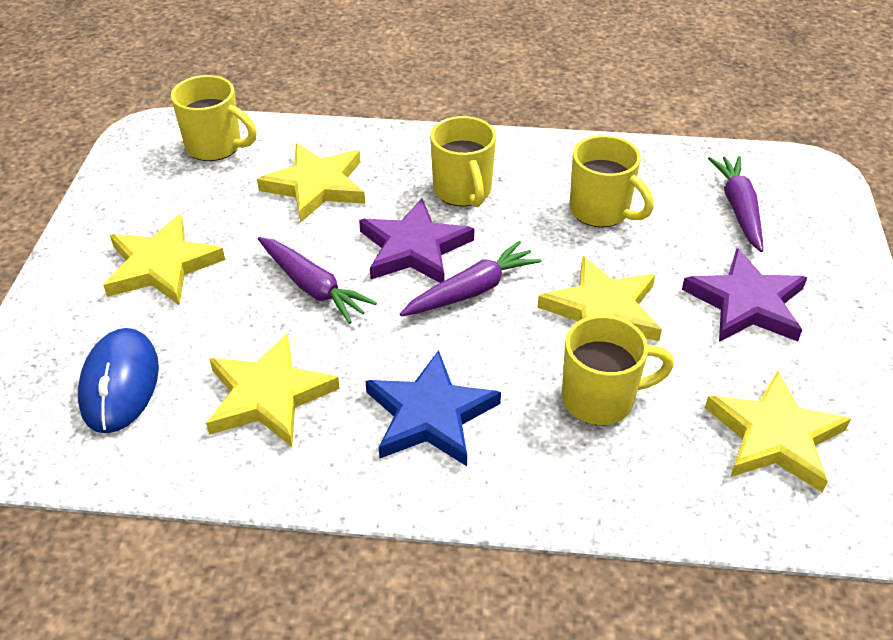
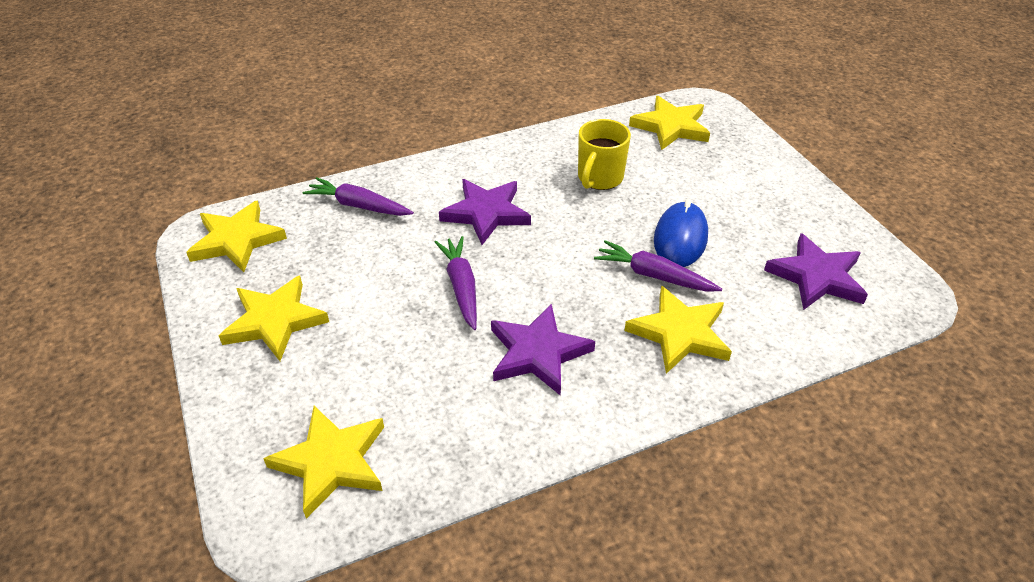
blue star: [365,350,501,466] = 1 -> none = 0
purple star: [359,198,474,283] [682,248,807,342] = 2 -> [439,179,531,245] [491,304,595,395] [764,233,868,310] = 3
yellow mug: [171,75,257,161] [430,116,496,207] [562,315,674,425] [570,135,654,227] = 4 -> [578,119,631,190] = 1

